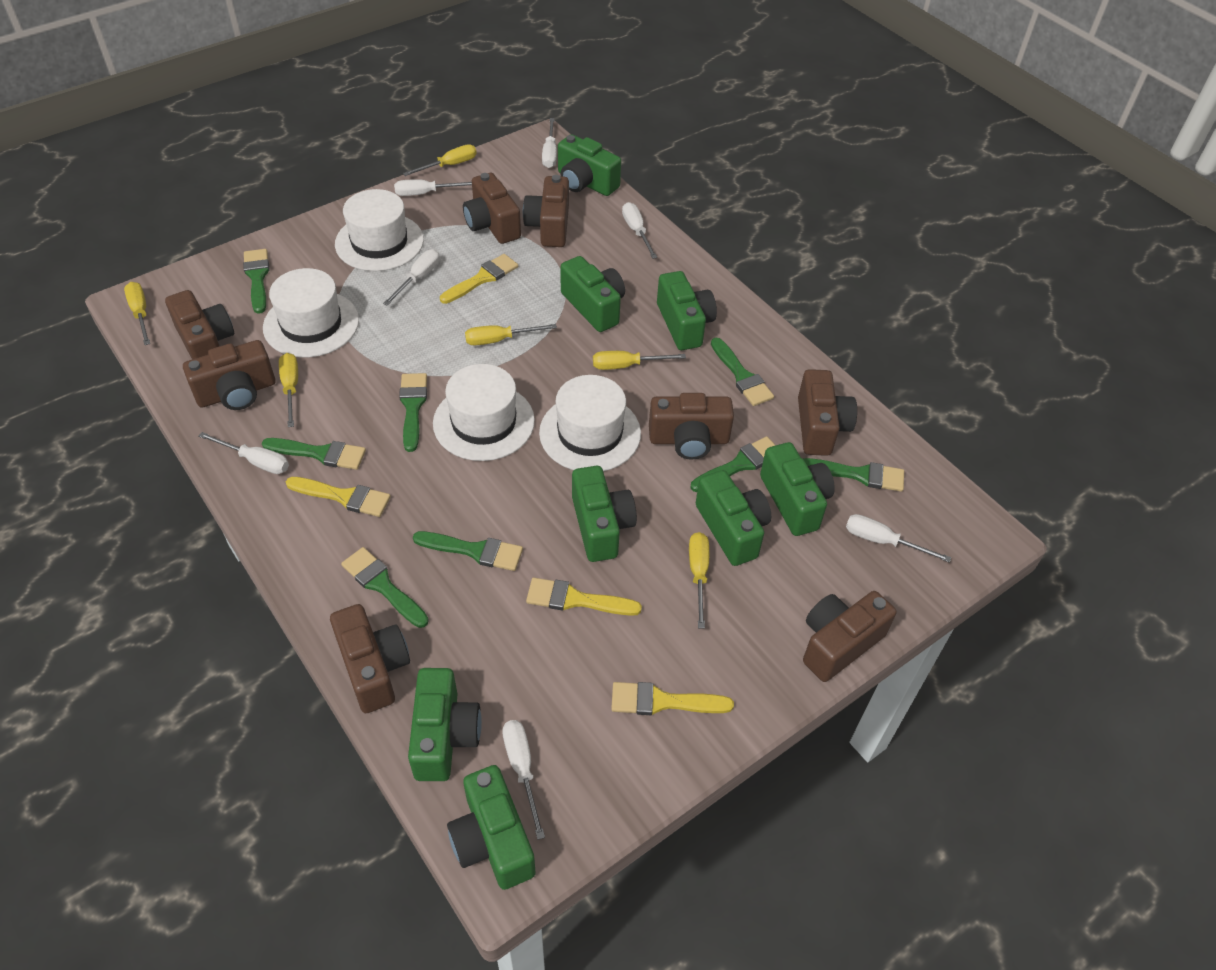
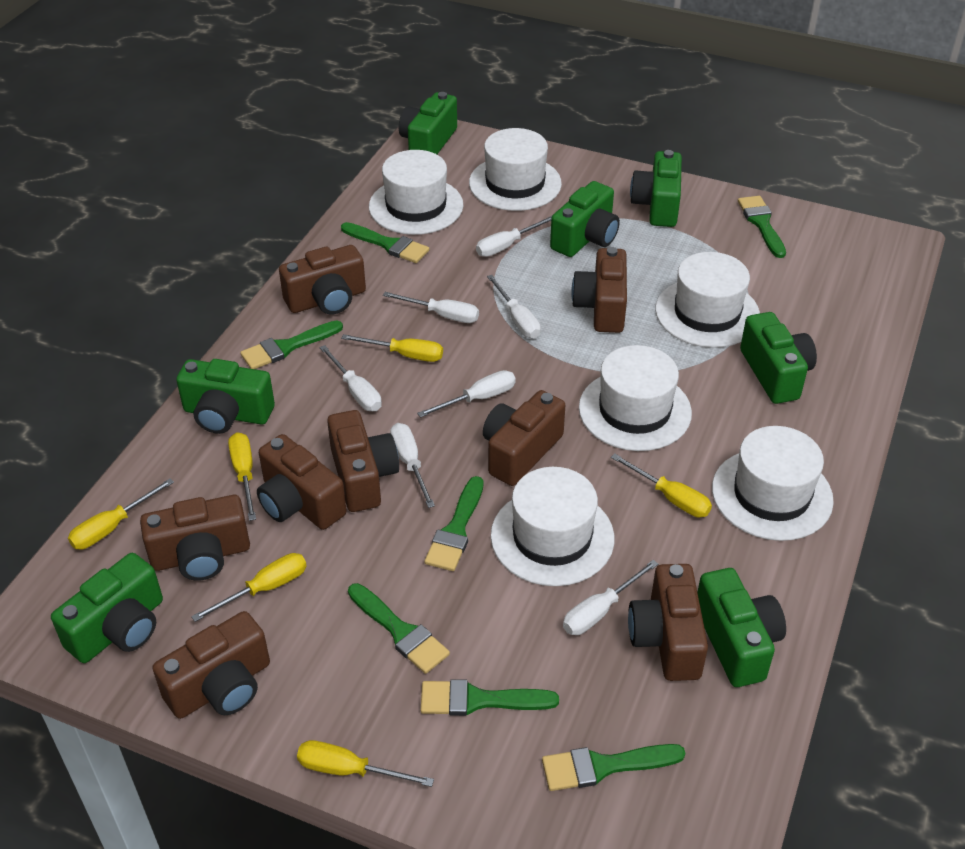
green brush: [243,249,270,314] [262,438,366,470] [341,547,429,628] [399,373,427,452] [413,531,523,571] [691,436,776,492] [711,338,774,406] [803,458,904,492] = 8 -> [240,320,343,369] [341,222,429,263] [348,583,450,674] [421,679,559,716] [424,476,484,571] [542,744,686,791] [738,196,786,258] = 7
green camera: [408,668,482,781] [447,765,536,890] [558,134,621,196] [560,256,625,332] [572,466,637,562] [657,271,717,350] [696,470,771,566] [760,442,835,536] = 8 -> [51,553,163,663] [176,359,275,434] [399,92,457,154] [550,181,620,257] [630,150,682,227] [697,568,786,687] [740,312,817,404] = 7
white hat: [263,268,359,357] [335,189,424,271] [433,364,535,461] [539,375,641,471] = 4 -> [369,150,463,235] [469,128,562,211] [491,467,614,586] [579,345,692,451] [655,252,760,348] [712,426,834,541] = 6
yellow brush: [286,477,391,517] [440,254,518,304] [526,578,642,616] [611,682,734,715] = 4 -> none = 0

